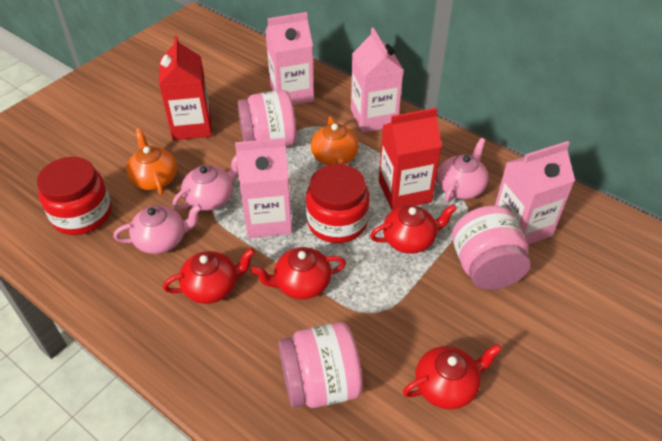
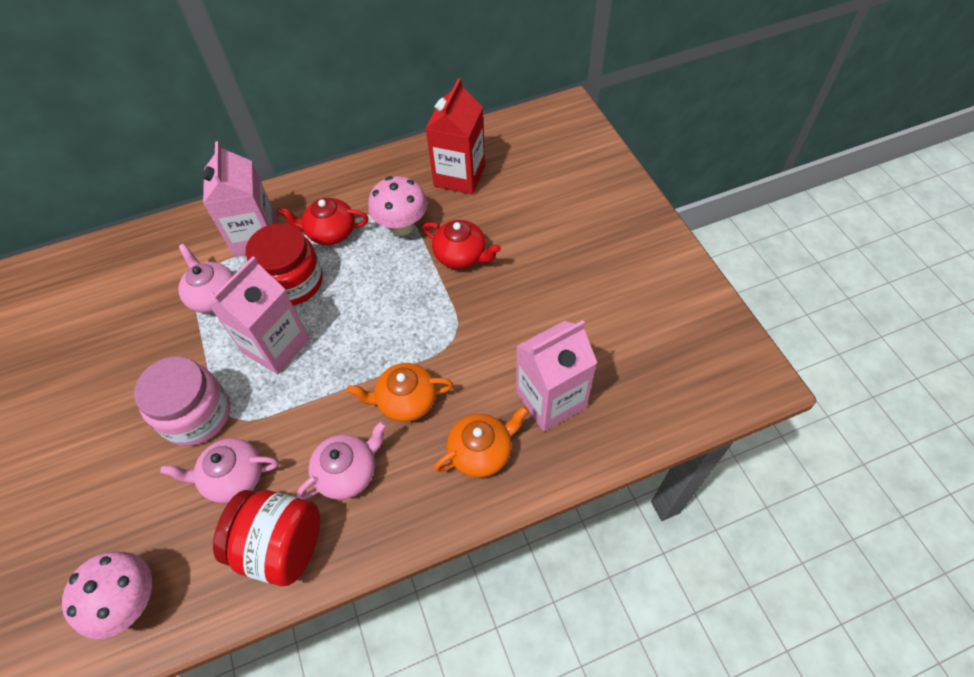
pink carton: [235,138,292,238] [265,12,314,105] [351,28,404,133] [495,141,575,245] = 4 -> [203,141,277,257] [208,256,309,374] [516,320,597,432] = 3
pink jar: [237,90,297,147] [279,322,363,408] [452,206,531,290] = 3 -> [134,357,230,446] = 1
pink mushroom: none = 0 -> [62,552,152,639] [368,176,427,236] = 2
red carton: [159,35,212,140] [379,108,442,210] = 2 -> [425,78,485,194] = 1
red teapot: [163,248,255,304] [251,247,346,299] [370,204,457,254] [403,344,502,409] = 4 -> [278,198,369,245] [423,220,501,269] = 2

